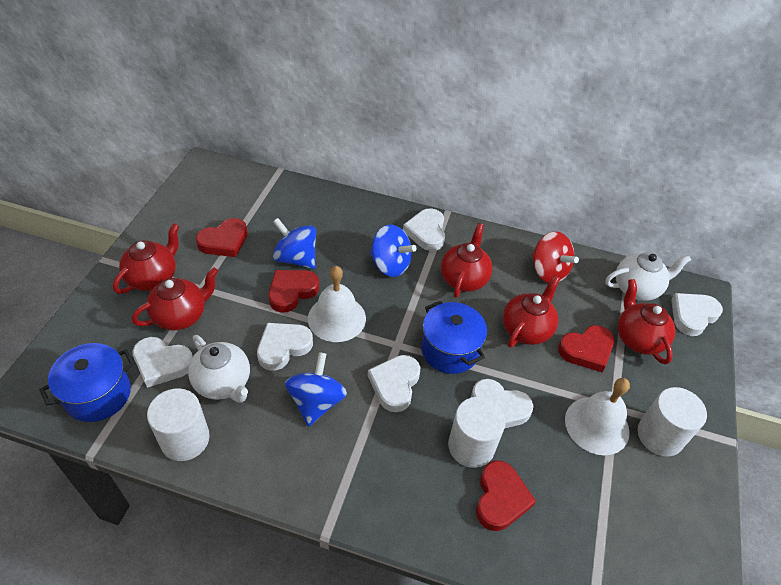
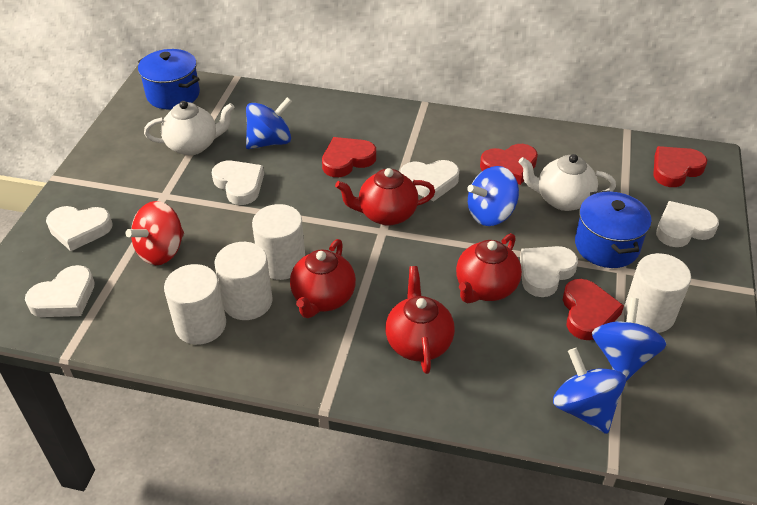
blue spinning top: [273,218,316,269] [285,352,347,426] [370,224,416,277] = 3 -> [246,97,292,149] [467,166,519,226] [553,348,626,434] [592,298,667,381] = 4
red teapot: [113,223,179,294] [132,267,218,330] [441,223,493,298] [503,275,560,348] [618,279,675,365] = 5 -> [290,239,356,318] [335,168,435,226] [386,266,455,374] [456,233,522,303] = 4
white bell: [308,266,366,342] [565,378,630,455] = 2 -> none = 0
white cylinder: [147,388,210,461] [448,397,506,468] [638,387,707,457] = 3 -> [164,264,226,345] [214,242,273,320] [252,204,305,280] [624,253,691,333] = 4

